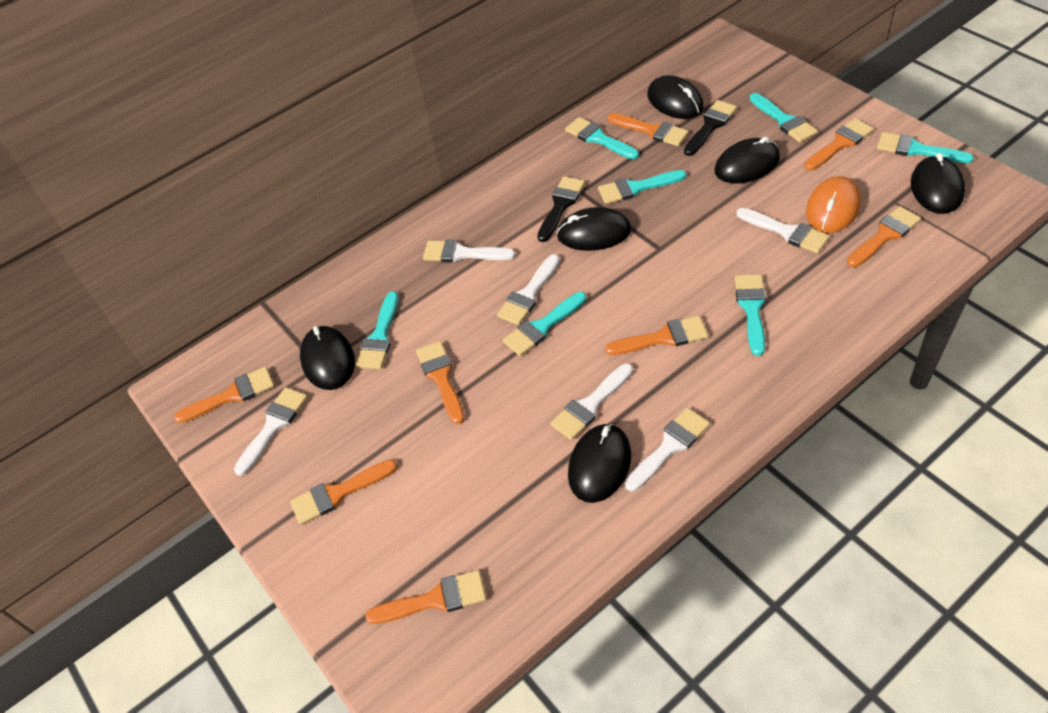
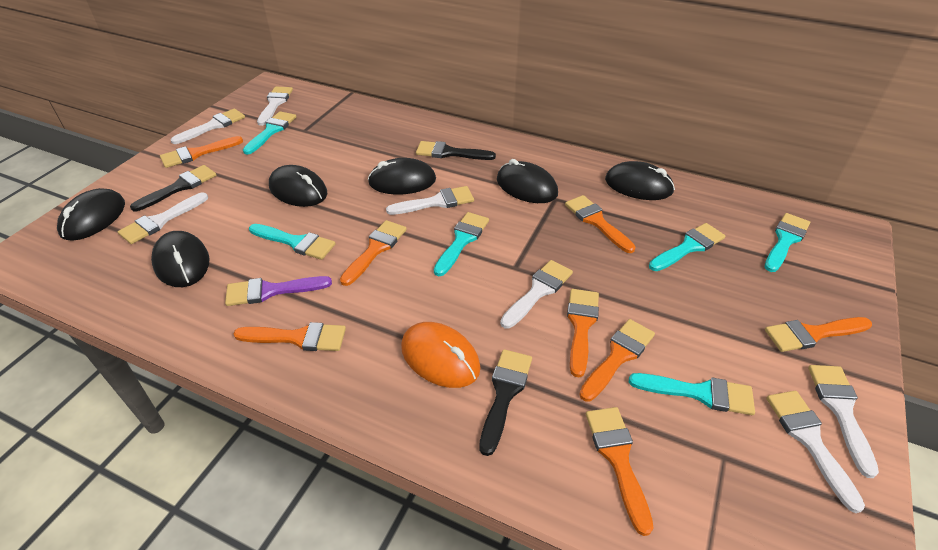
black brush: [537,176,585,242] [684,100,737,156] = 2 -> [130,165,216,211] [416,141,496,160] [479,349,532,456] = 3
purple brush: none = 0 -> [225,276,332,306] = 1
turquoise brush: [356,292,399,369] [503,292,586,356] [565,117,639,159] [598,170,686,204] [735,274,766,356] [749,93,818,143] [877,132,974,163] = 7 -> [243,111,296,155] [249,224,335,260] [434,212,489,276] [629,373,755,415] [649,223,726,271] [765,213,810,272] = 6
white brush: [234,387,308,476] [423,240,516,263] [497,254,560,325] [550,363,633,440] [625,408,710,492] [736,208,829,254] = 6 -> [118,193,208,244] [171,109,245,144] [257,86,293,126] [386,186,474,215] [500,260,573,329] [766,391,865,513] [808,365,879,478] = 7

